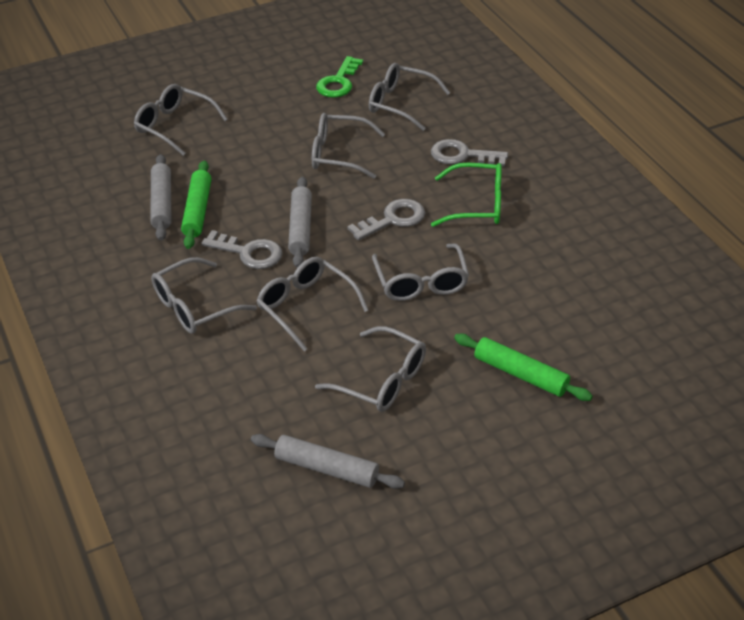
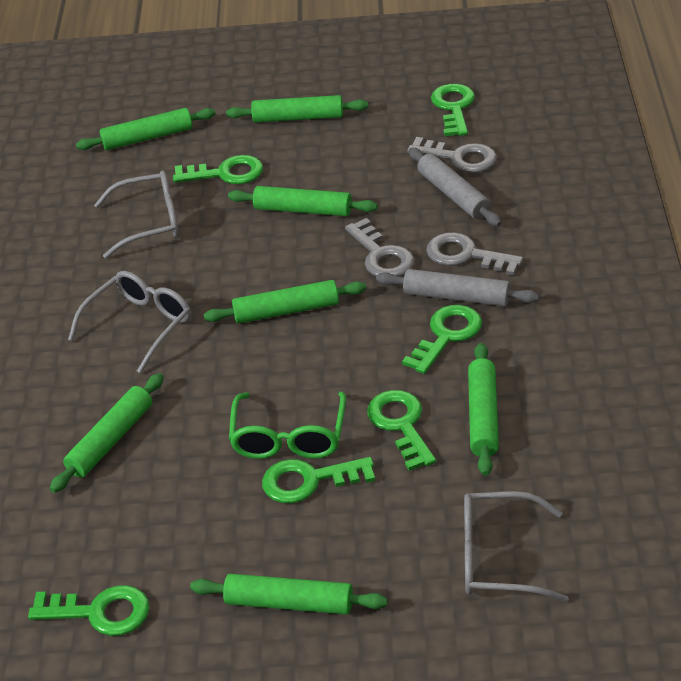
green key: [316,56,363,98] = 1 -> [28,585,149,636] [173,155,263,184] [262,457,375,503] [367,390,436,471] [402,305,482,374] [431,84,475,136] = 6
green rolling pin: [181,161,211,249] [454,334,593,401] = 2 -> [50,373,164,493] [76,108,215,150] [190,574,387,614] [203,280,367,324] [226,95,368,123] [228,186,378,216] [468,343,499,476] = 7
grey glasses: [134,84,228,156] [151,257,257,334] [257,257,368,351] [312,113,385,179] [315,326,426,412] [369,63,450,131] [372,243,469,301] = 7 -> [68,271,191,373] [94,171,179,259] [464,491,568,602] = 3
grey rolling pin: [150,154,171,241] [251,434,405,489] [288,177,312,268] = 3 -> [376,269,539,306] [409,148,501,226] = 2

